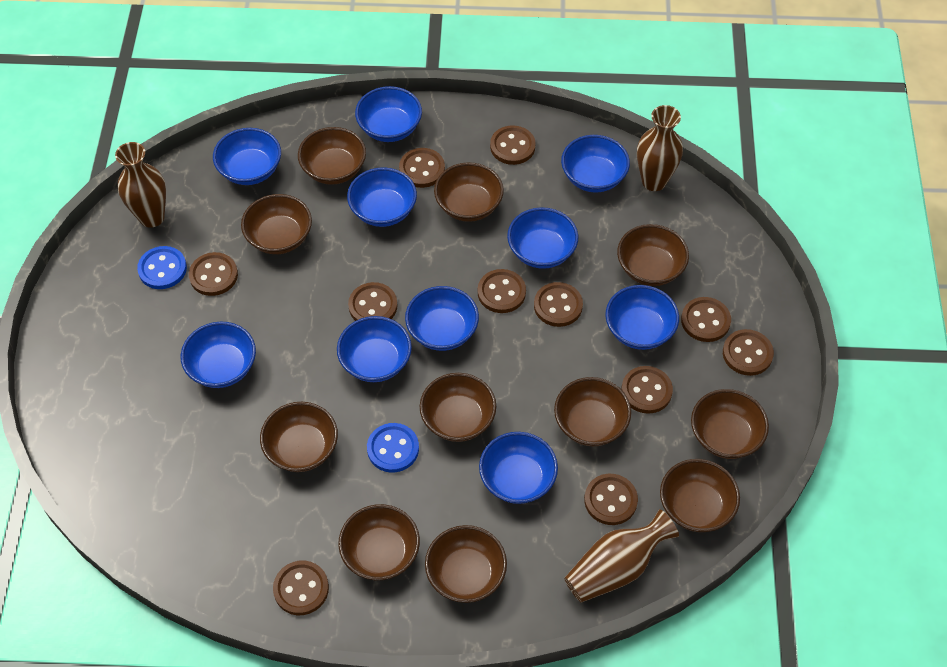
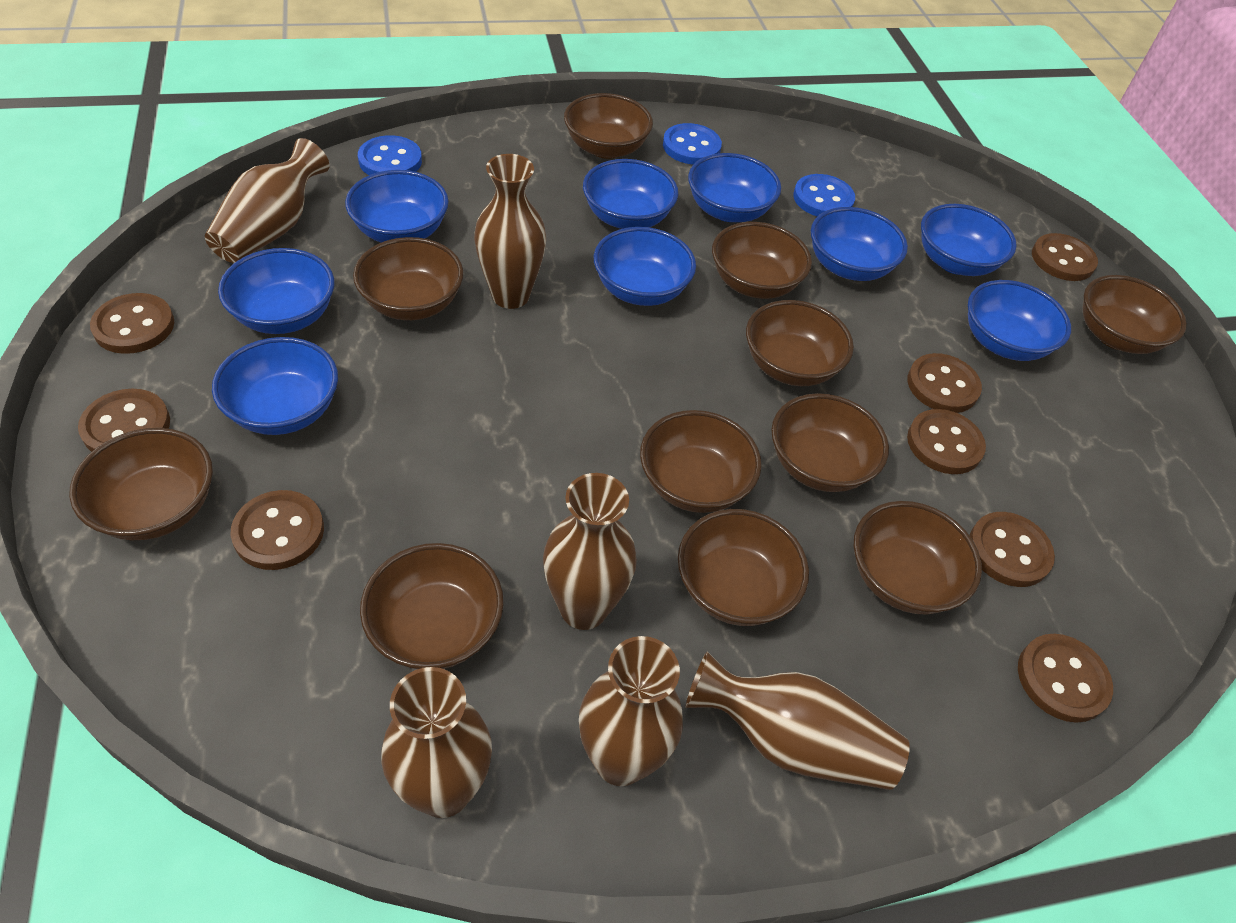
blue bowl: [181,321,256,388] [213,128,281,185] [337,316,412,382] [347,167,417,227] [355,86,422,142] [405,286,479,351] [479,432,558,504] [507,207,578,269] [561,135,630,193] [605,285,679,350] = 10 -> [212,337,338,435] [218,248,334,334] [345,170,449,243] [583,159,678,229] [594,227,696,306] [688,153,781,222] [811,207,908,281] [921,204,1017,276] [968,280,1071,361] = 9
blue button: [137,246,187,289] [367,423,419,473] = 2 -> [358,135,422,175] [663,123,722,165] [793,174,855,217] = 3
brown button: [189,252,238,296] [273,561,329,615] [348,282,397,321] [399,148,445,188] [478,269,526,313] [490,125,536,165] [534,282,583,327] [584,474,638,525] [621,366,673,414] [681,297,731,342] [723,329,774,376] = 11 -> [78,389,170,452] [90,293,174,354] [231,490,324,570] [907,353,982,413] [907,409,986,474] [969,512,1055,587] [1018,634,1113,723] [1032,233,1098,281] = 8
brown vase: [115,142,166,228] [564,509,679,603] [637,105,683,191] = 3 -> [205,138,329,263] [381,667,492,818] [474,154,546,309] [543,473,637,630] [579,636,683,786] [686,652,910,790] = 6

